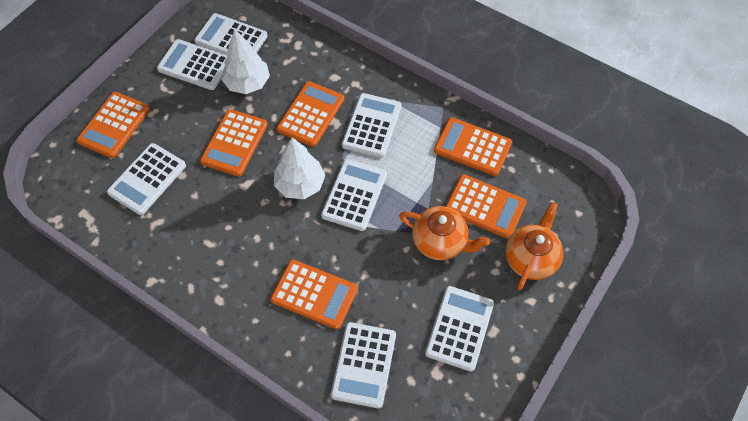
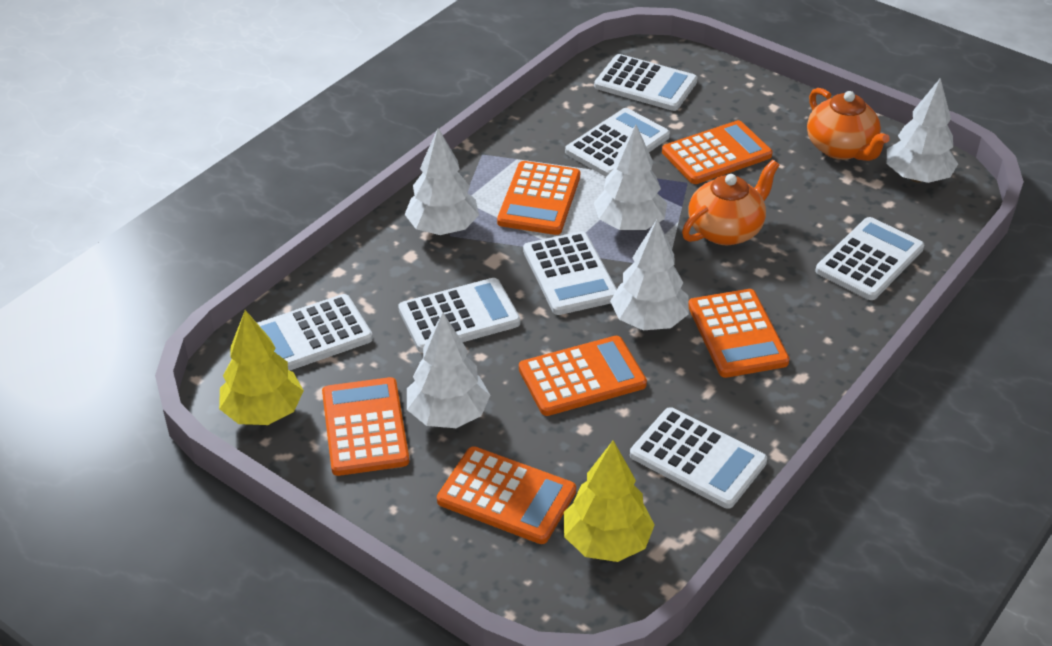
white tree: [221,29,270,94] [274,137,326,199] = 2 -> [405,128,479,235] [407,313,490,428] [594,125,667,230] [610,219,689,330] [887,78,958,183] = 5
yellow tree: none = 0 -> [219,310,304,425] [564,441,655,562] = 2

